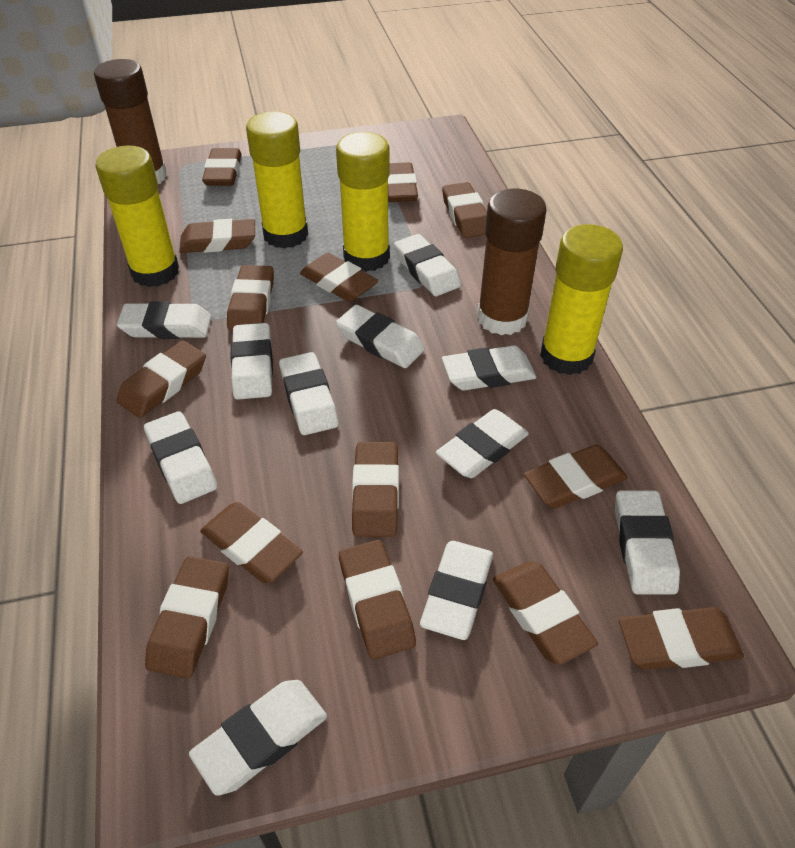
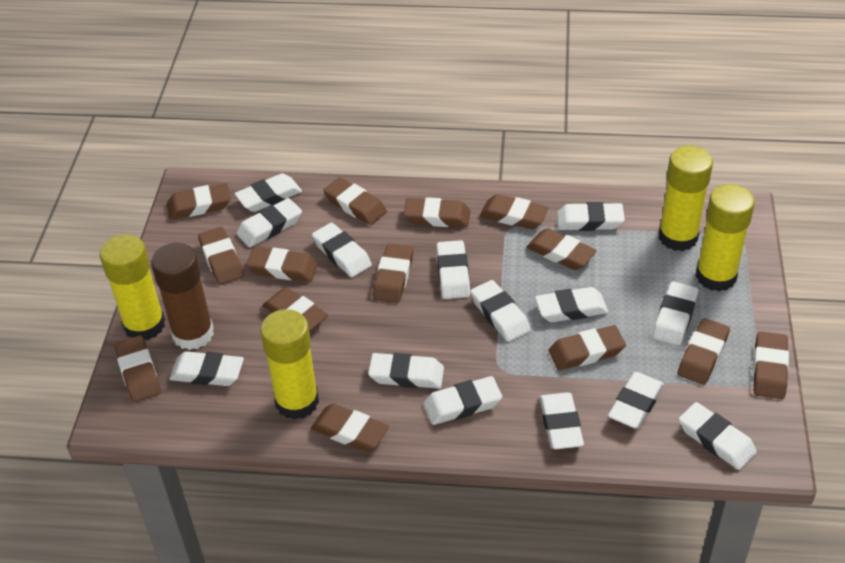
brown glue stick: [94,59,167,184] [477,189,547,335] = 2 -> [151,243,214,350] = 1
white eraser: [117,301,211,339] [144,411,217,504] [189,680,327,795] [230,323,273,400] [279,352,338,435] [336,305,425,368] [394,234,461,296] [420,541,493,640] [436,409,529,478] [442,345,536,391] [615,490,680,594] = 11 -> [169,351,244,386] [234,173,302,212] [236,198,302,247] [312,223,372,277] [368,353,444,389] [424,376,502,425] [436,240,470,299] [470,280,531,342] [535,287,608,322] [539,392,584,449] [557,202,625,231] [608,372,664,429] [653,281,698,345] [679,402,757,470] = 14

